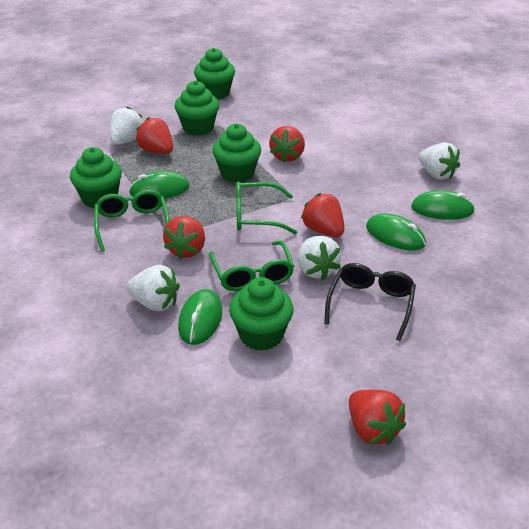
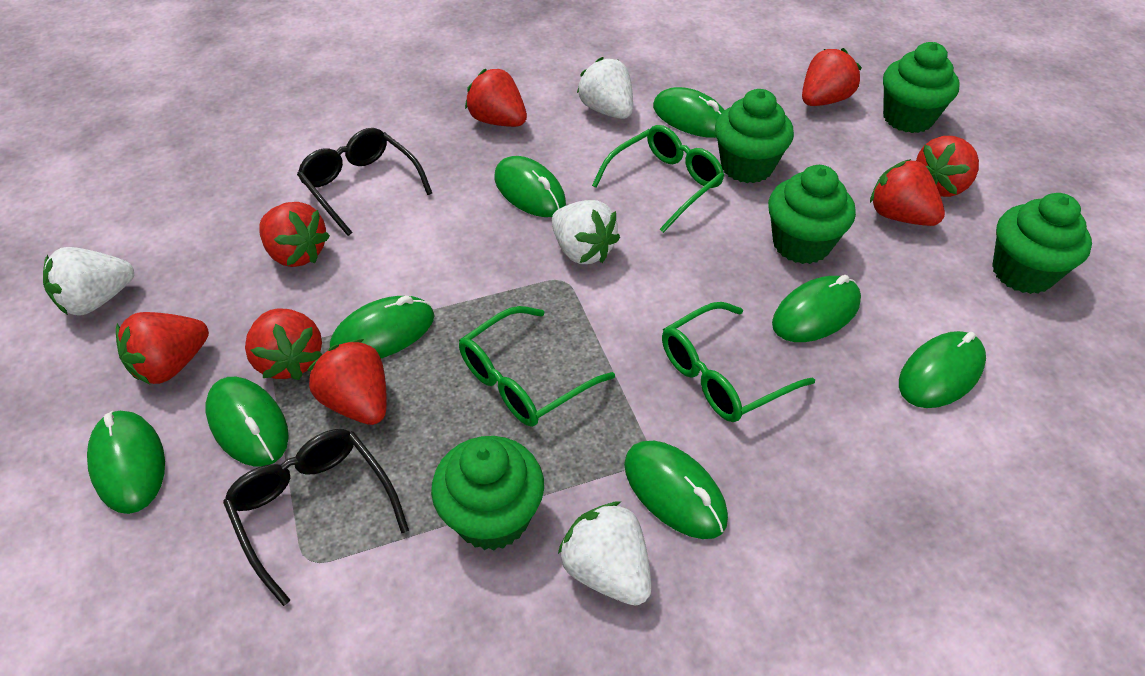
black glasses: [324,263,416,341] = 1 -> [223,429,409,606] [297,128,432,236] = 2
green mouse: [129,171,189,199] [178,289,222,345] [366,213,426,251] [411,190,475,220] = 4 -> [87,411,165,514] [206,377,289,467] [330,296,435,358] [495,156,566,217] [624,441,728,539] [653,87,725,138] [772,275,861,342] [899,331,986,408] = 8
red strawberry: [136,117,173,154] [163,216,205,259] [269,126,305,162] [301,193,344,237] [349,390,406,445] = 5 -> [116,312,209,384] [245,308,322,380] [259,202,330,267] [308,339,387,425] [465,68,527,127] [802,48,862,106] [870,159,945,226] [916,136,979,197] = 8

